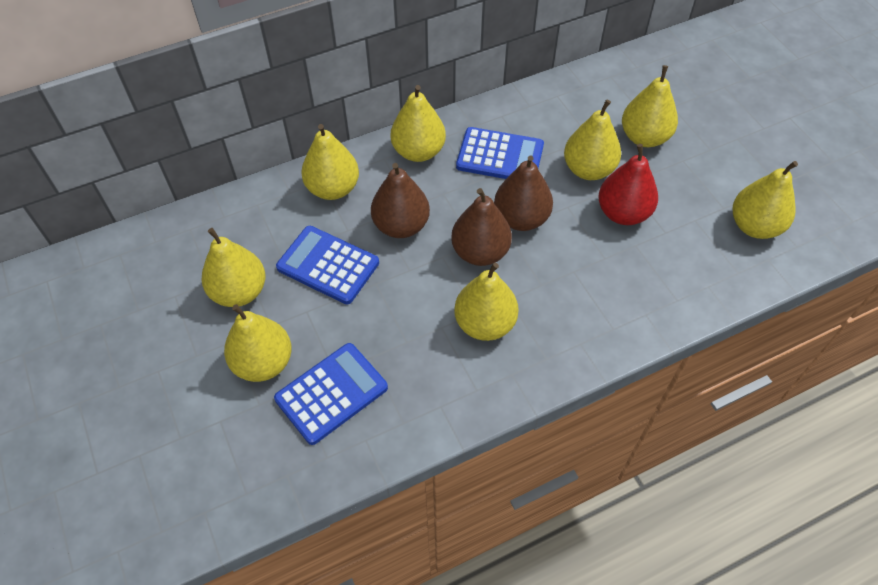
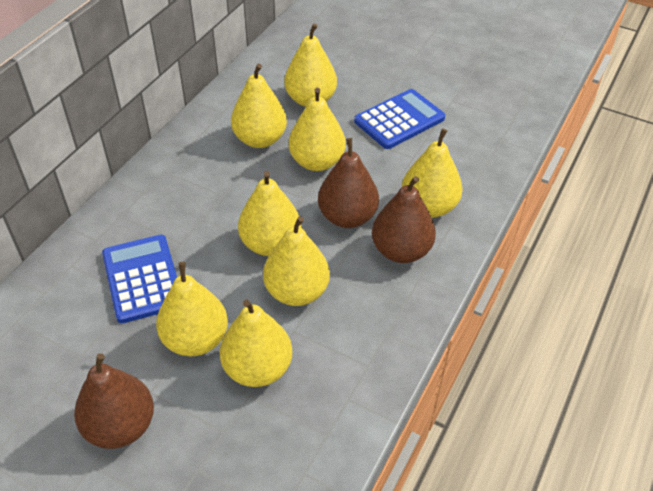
blue calculator: [274,343,388,445] [276,226,379,304] [456,127,544,179] = 3 -> [102,235,177,323] [354,89,445,149] = 2
red pear: [598,144,658,225] = 1 -> none = 0

